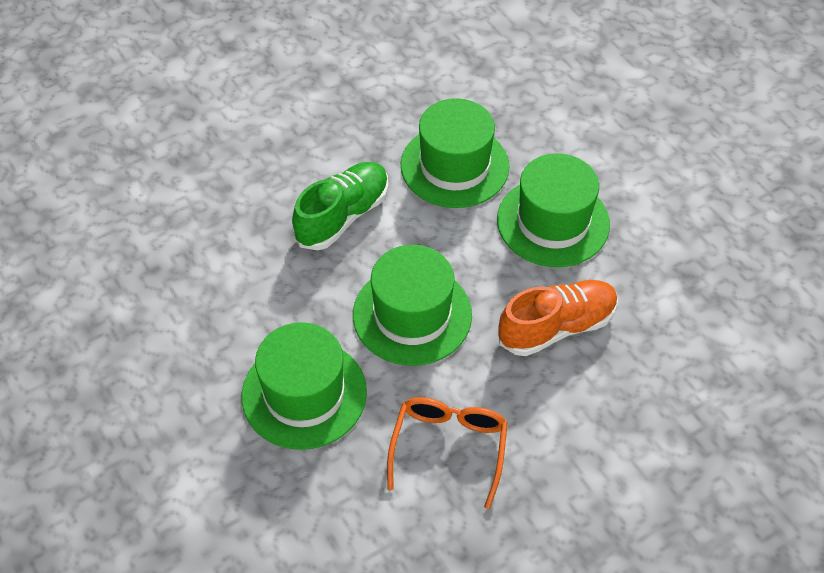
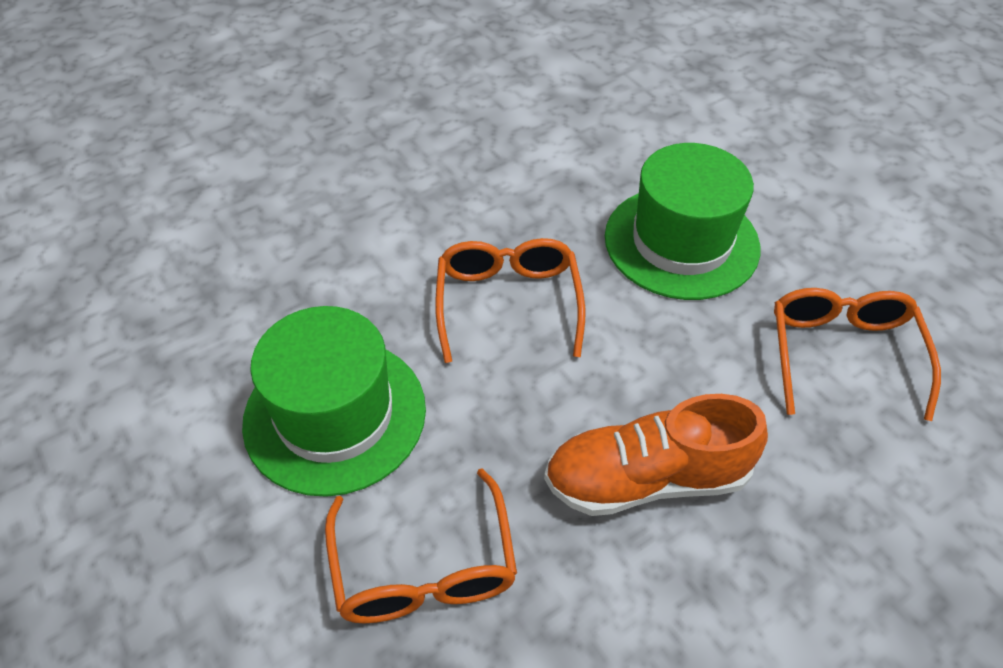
green hat: [242,322,367,450] [353,245,472,366] [401,98,509,208] [497,153,610,267] = 4 -> [242,306,426,497] [605,143,760,300] = 2
green shoe: [292,162,388,250] = 1 -> none = 0
orange glasses: [387,397,508,509] = 1 -> [325,468,517,623] [435,238,585,363] [774,288,941,421] = 3

